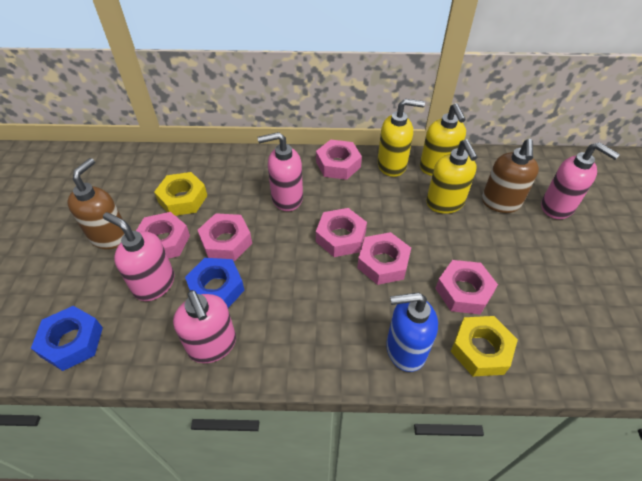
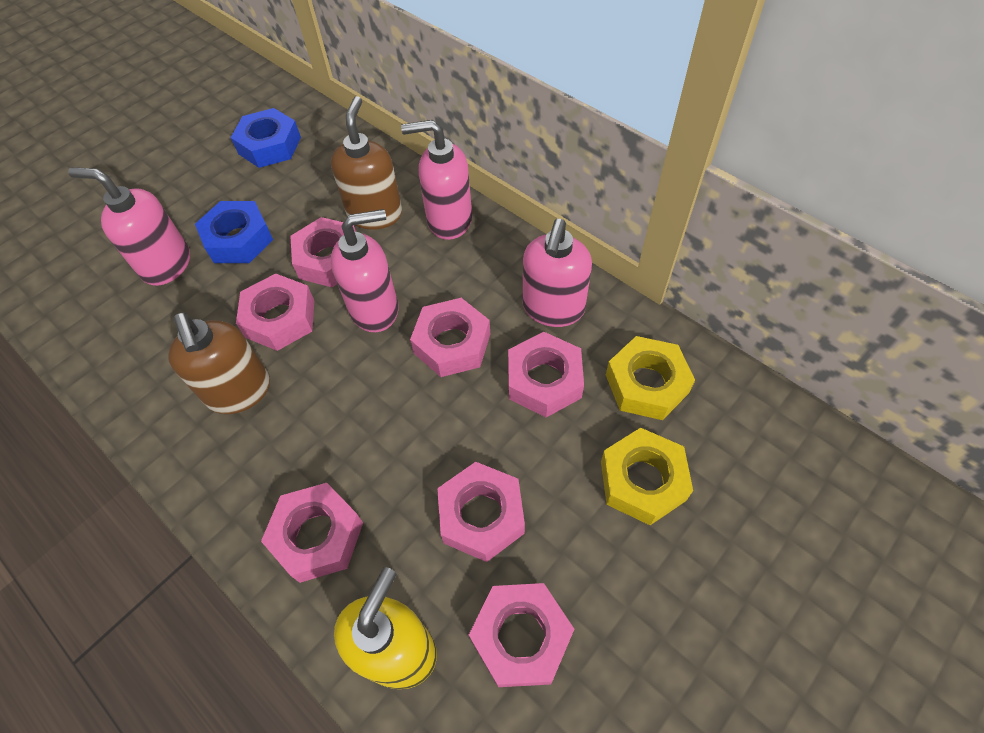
blue soap dispenser: [386,292,438,372] = 1 -> none = 0
pink nut: [136,212,190,259] [198,213,252,261] [316,140,362,180] [316,208,367,257] [357,232,411,285] [435,260,498,314] = 6 -> [236,273,314,351] [261,483,363,583] [290,217,356,287] [410,298,490,377] [437,462,525,562] [469,583,574,687] [508,332,584,417] = 7
yellow soap dispenser: [377,99,425,177] [420,103,466,176] [426,139,478,214] = 3 -> [334,567,437,689] = 1

